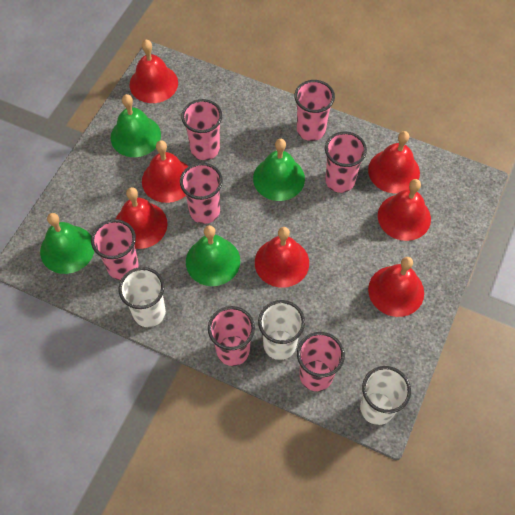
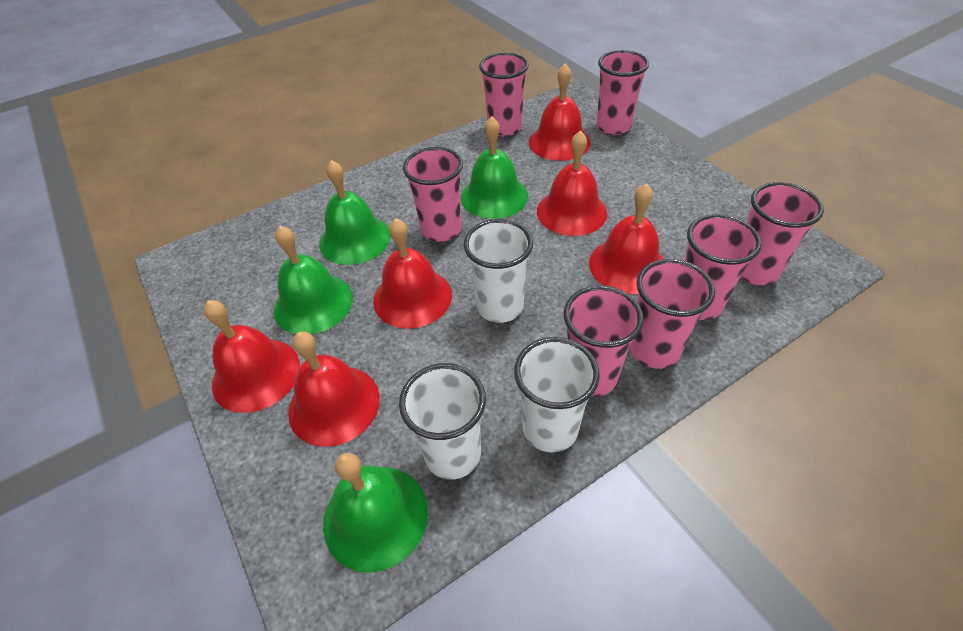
red bell: [116,187,168,249] [130,40,178,103] [142,140,188,203] [255,227,309,288] [368,131,420,194] [368,257,424,317] [378,179,431,241] = 7 -> [204,300,300,413] [288,332,380,447] [373,218,452,329] [529,63,590,161] [537,131,607,236] [589,183,664,294] = 6

